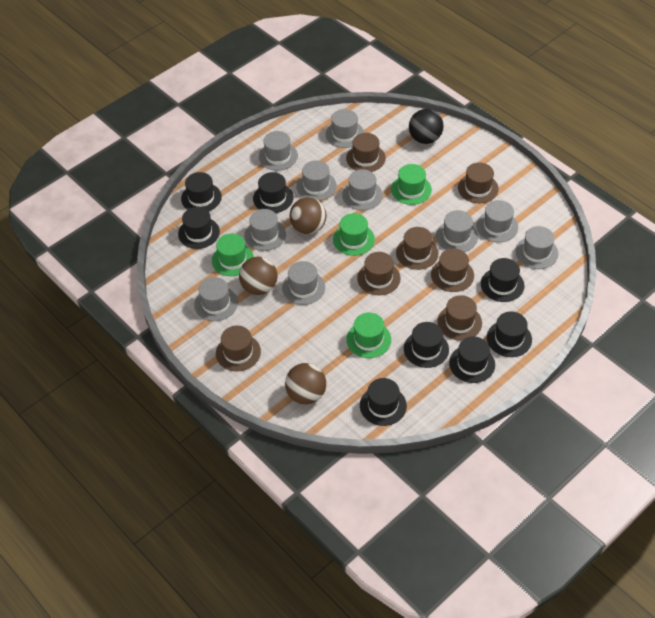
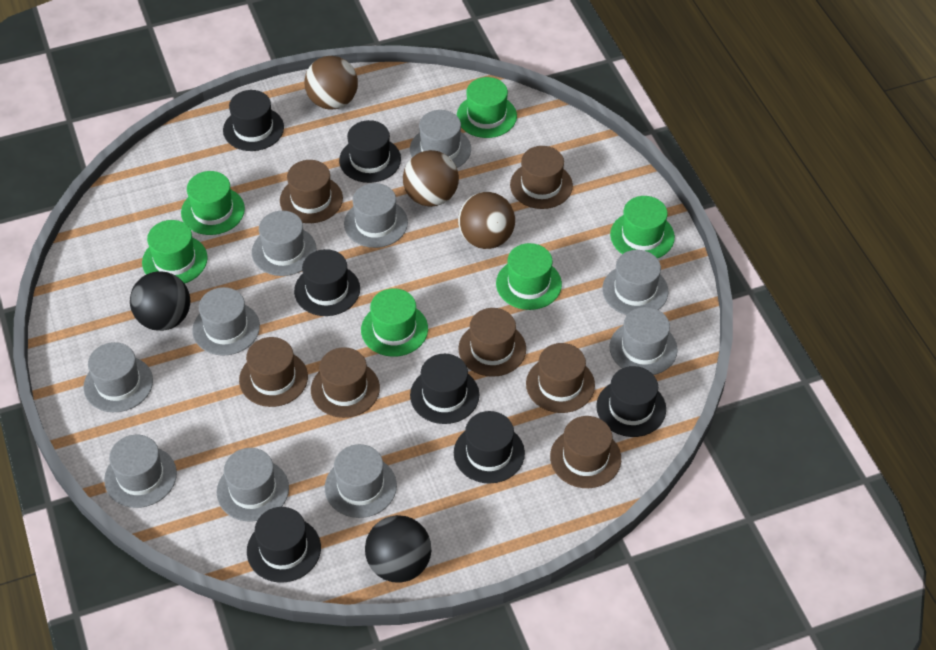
black ball: [409,109,444,144] = 1 -> [130,271,190,331] [365,515,431,583] = 2
black hat: [178,207,220,249] [181,172,222,212] [253,172,294,213] [360,378,407,426] [404,322,449,368] [449,336,495,383] [481,258,524,302] [487,311,532,357] = 8 -> [223,90,284,151] [247,507,321,583] [294,249,360,316] [339,120,401,183] [410,354,479,424] [454,411,525,484] [596,366,666,437] = 7
green hat: [212,233,254,276] [333,213,375,256] [346,313,391,358] [391,164,432,205] = 4 -> [142,220,208,284] [181,171,245,235] [361,288,428,357] [457,77,517,138] [496,243,562,310] [610,196,675,258] = 6

